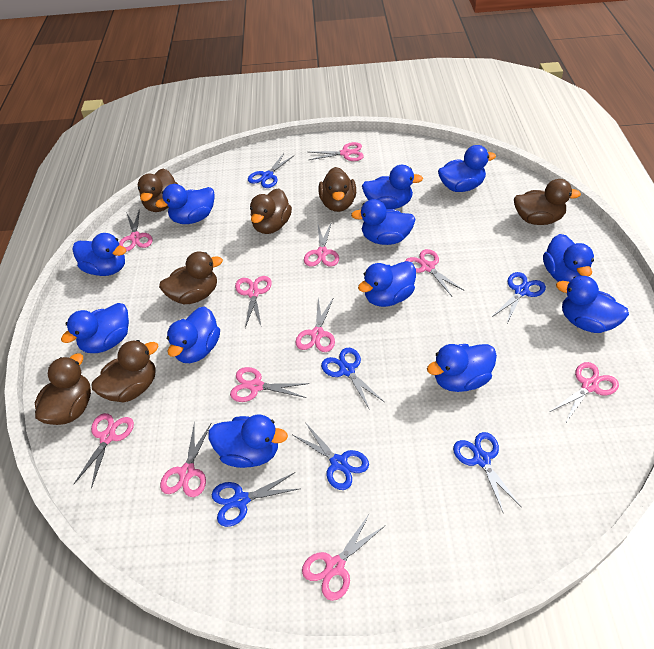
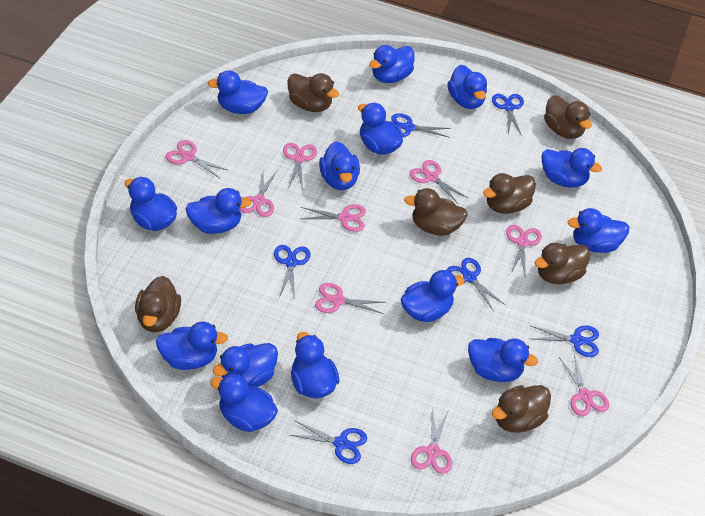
blue duck: [61,303,129,353] [73,233,126,276] [155,184,215,224] [167,306,220,363] [208,415,288,468] [351,199,416,245] [358,261,416,307] [362,165,423,209] [427,344,497,392] [438,145,496,192] [543,234,594,282] [556,276,629,333] = 12 -> [124,177,177,231] [156,321,228,370] [185,188,252,234] [208,70,268,114] [210,374,278,432] [212,343,278,387] [291,332,340,398] [319,141,360,190] [358,103,403,155] [369,45,415,83] [400,270,465,322] [447,65,487,109] [468,338,538,382] [541,148,602,188] [568,208,629,253] = 15
pink scissors: [74,413,134,489] [119,209,153,252] [160,421,211,497] [230,367,309,402] [235,276,272,328] [296,297,335,352] [302,513,385,601] [304,222,339,267] [309,142,364,161] [405,249,463,296] [550,362,619,424] = 11 -> [166,140,229,178] [239,171,277,217] [283,143,317,190] [300,204,366,232] [315,283,386,314] [410,160,468,205] [411,408,452,474] [506,225,542,278] [559,355,609,416] = 9

